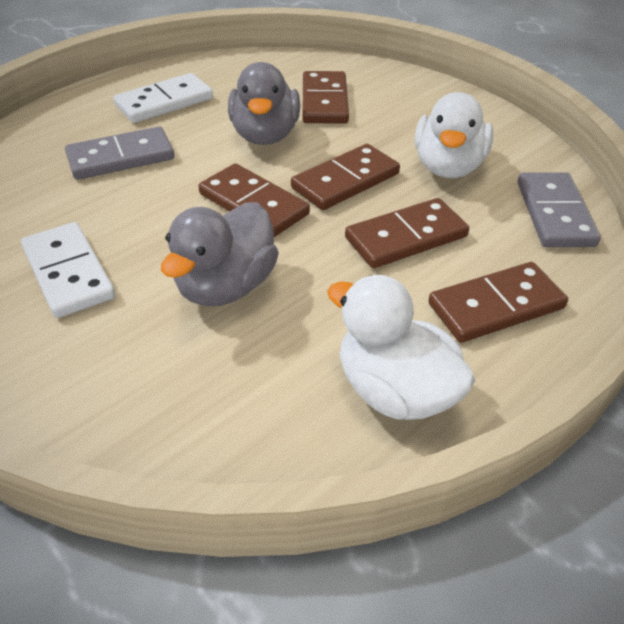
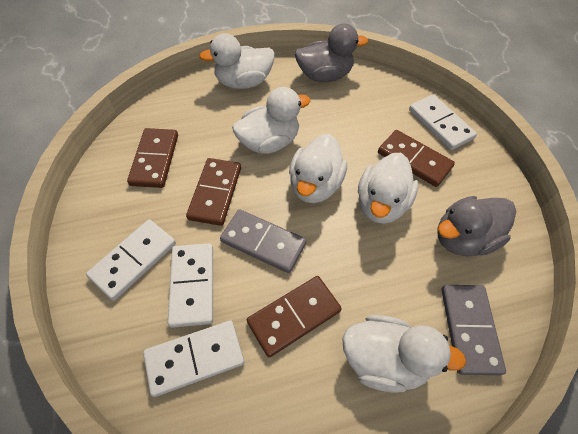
brown domino: [198,163,310,237] [291,144,400,210] [303,71,349,123] [345,198,469,268] [428,262,568,343] = 5 -> [127,128,178,188] [186,158,241,226] [247,276,342,357] [378,130,455,187] = 4
white domino: [21,222,115,318] [113,73,213,123] = 2 -> [86,219,176,301] [143,320,244,397] [168,243,213,328] [409,94,477,150] = 4
white duck: [327,275,475,420] [415,92,493,178] = 2 -> [199,33,274,89] [232,87,310,154] [289,134,347,203] [342,315,466,393] [358,153,418,224] = 5

